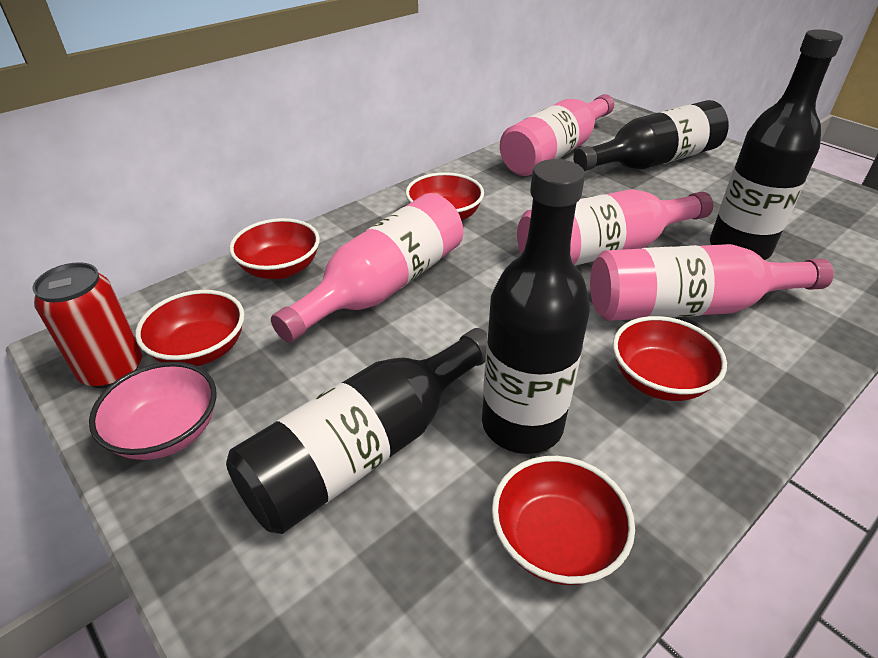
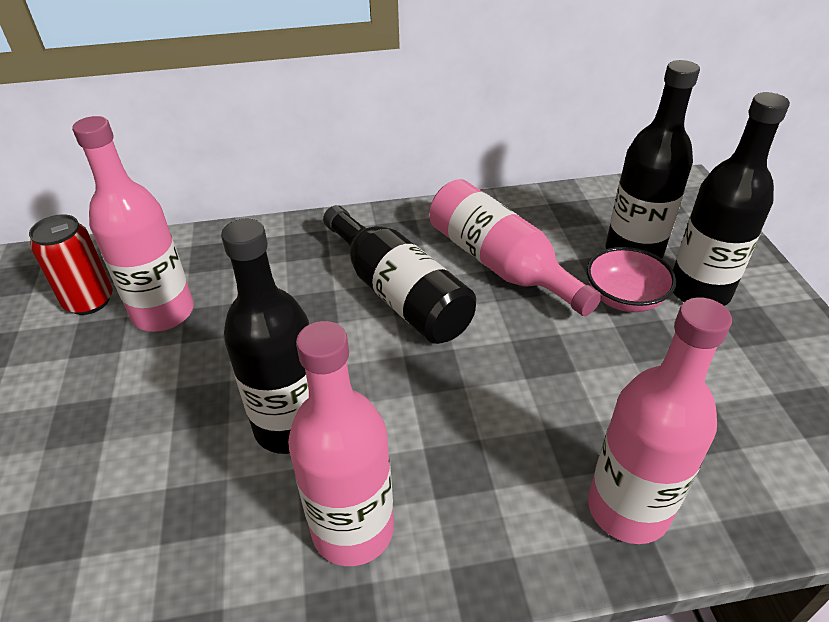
red bowl: [135,290,245,366] [229,218,320,279] [405,172,484,221] [492,456,635,585] [613,316,727,401] = 5 -> none = 0

